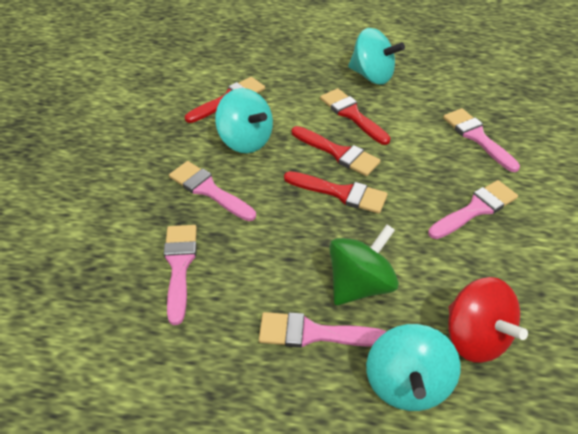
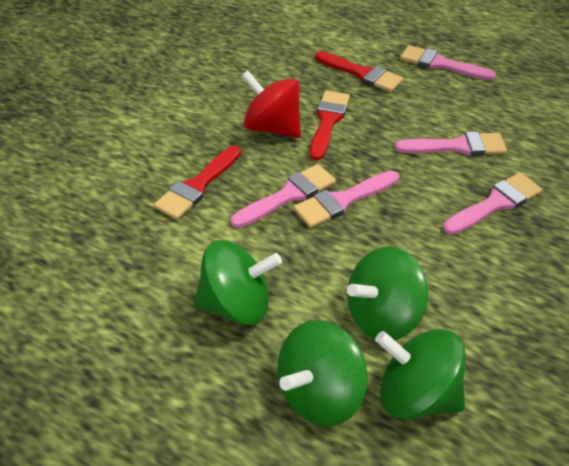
green spinning top: [329,224,399,305] = 1 -> [194,240,282,325] [277,320,368,426] [347,247,428,340] [375,329,466,420] = 4
red brush: [185,77,265,123] [284,171,388,214] [292,126,381,176] [320,88,390,145] = 4 -> [154,145,241,220] [310,91,350,160] [315,51,403,92] = 3
turquoise spinning top: [215,88,273,153] [348,28,405,84] [366,324,461,411] = 3 -> none = 0

